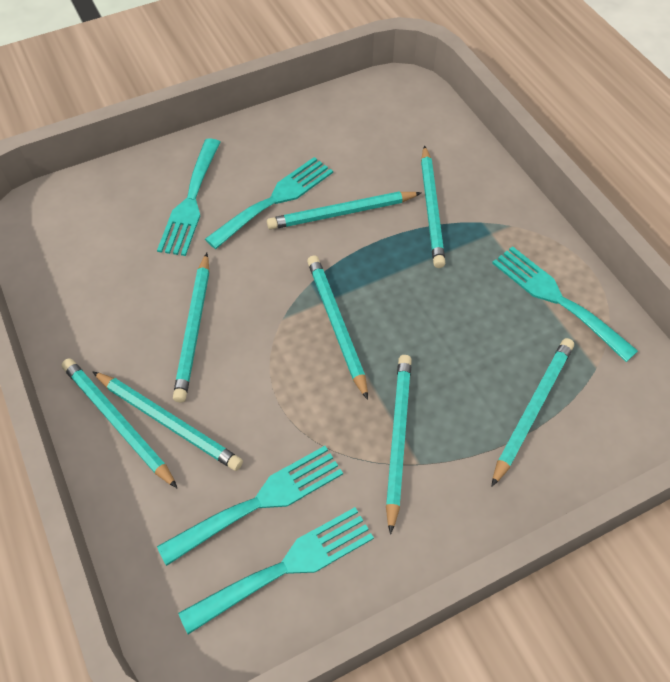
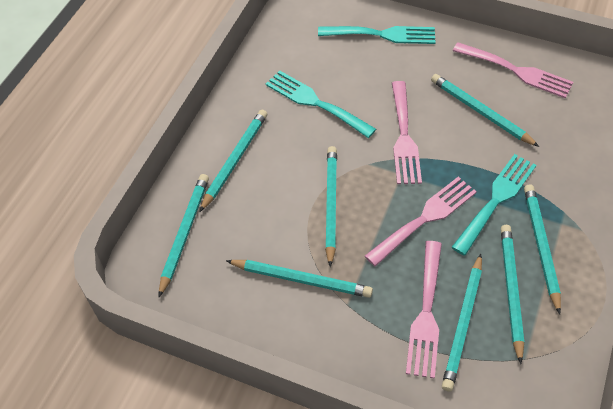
pink fork: none = 0 -> [365,176,477,267] [392,81,422,184] [406,241,442,379] [453,42,573,98] = 4
turquoise fork: [157,138,221,256] [157,446,343,566] [178,507,374,634] [205,157,333,249] [492,246,638,362] = 5 -> [266,70,376,138] [318,26,436,44] [452,154,536,256] = 3

